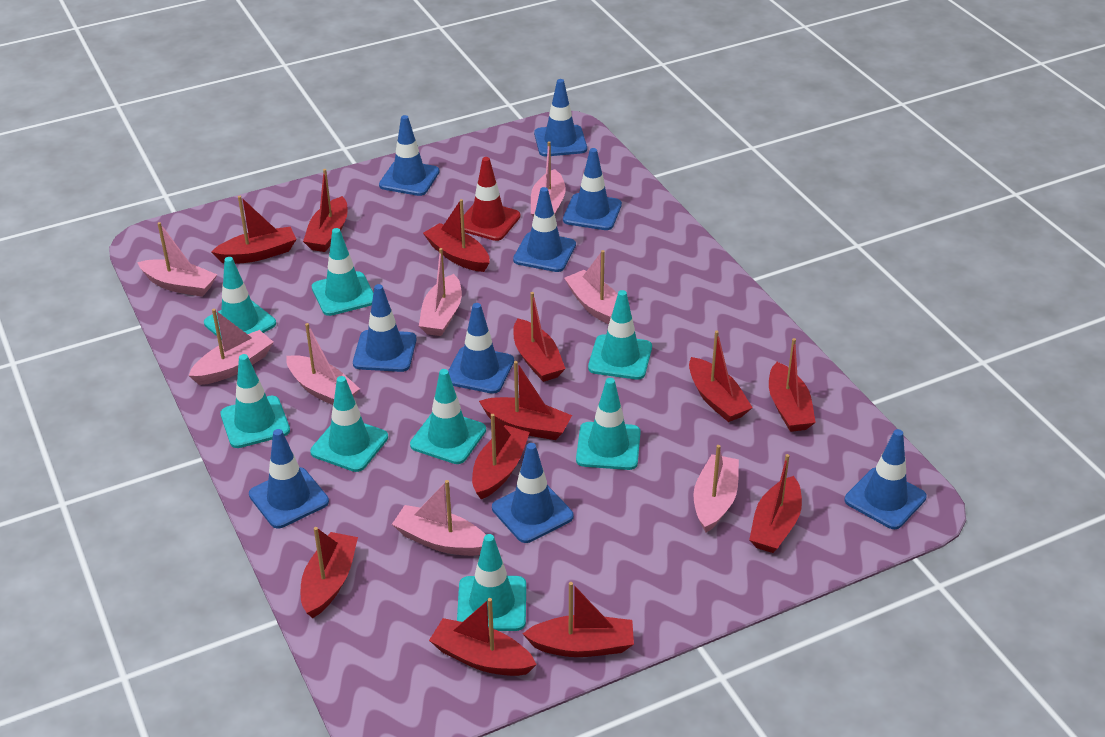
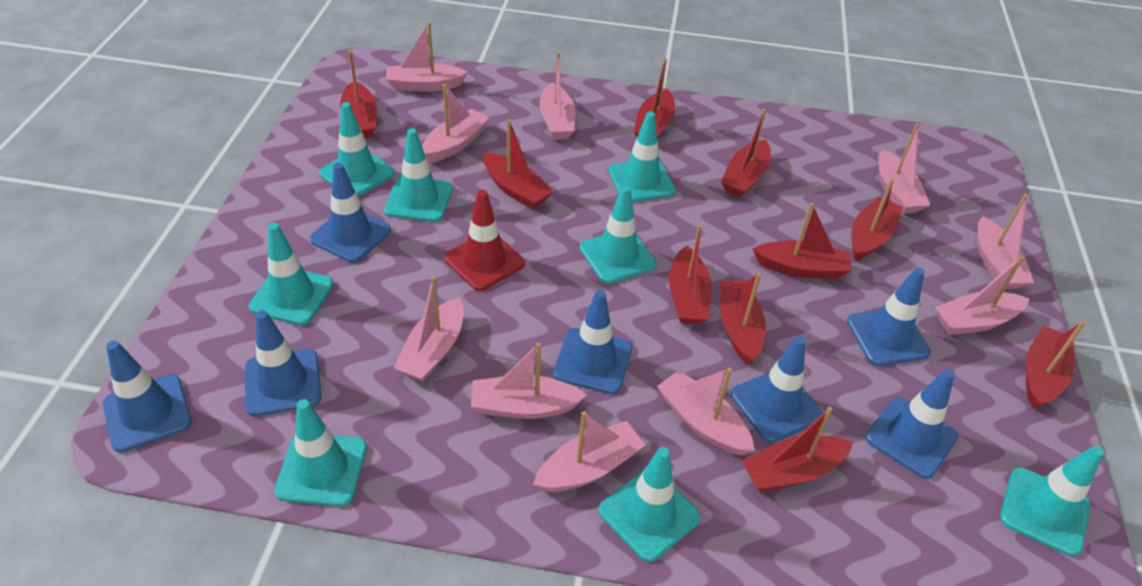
blue traffic cone: [249,429,329,528] [353,284,416,372] [379,115,440,196] [448,303,514,394] [492,443,573,543] [513,187,576,272] [534,79,587,157] [563,148,622,230] [845,429,927,529] = 9 -> [103,340,192,452] [245,310,321,416] [310,163,391,263] [553,290,632,394] [731,336,822,443] [847,268,931,366] [866,369,958,479] = 7
pink boat: [137,222,217,297] [189,309,273,385] [286,323,360,405] [392,480,486,556] [419,248,462,336] [531,141,566,218] [564,250,618,325] [693,445,739,533] = 8 -> [386,22,468,92] [394,276,464,381] [422,84,489,163] [471,343,587,419] [533,411,645,492] [539,52,575,140] [657,368,755,456] [878,123,930,214] [935,256,1030,335] [978,194,1034,289] = 10
red boat: [211,196,296,264] [301,527,358,618] [303,169,348,252] [423,199,490,272] [429,598,537,676] [472,414,530,499] [479,361,572,440] [513,292,566,382] [523,582,634,657] [689,331,753,422] [749,454,802,553] [769,338,816,432] = 12 -> [340,50,377,138] [483,120,554,209] [634,58,675,138] [669,224,712,325] [720,273,766,365] [721,109,771,197] [741,407,853,492] [753,203,852,279] [851,179,903,261] [1025,321,1085,408] = 10

